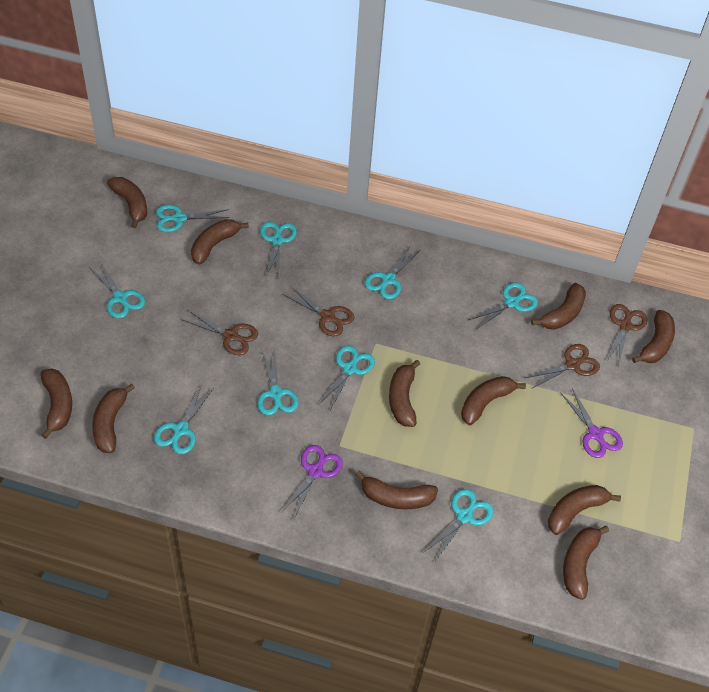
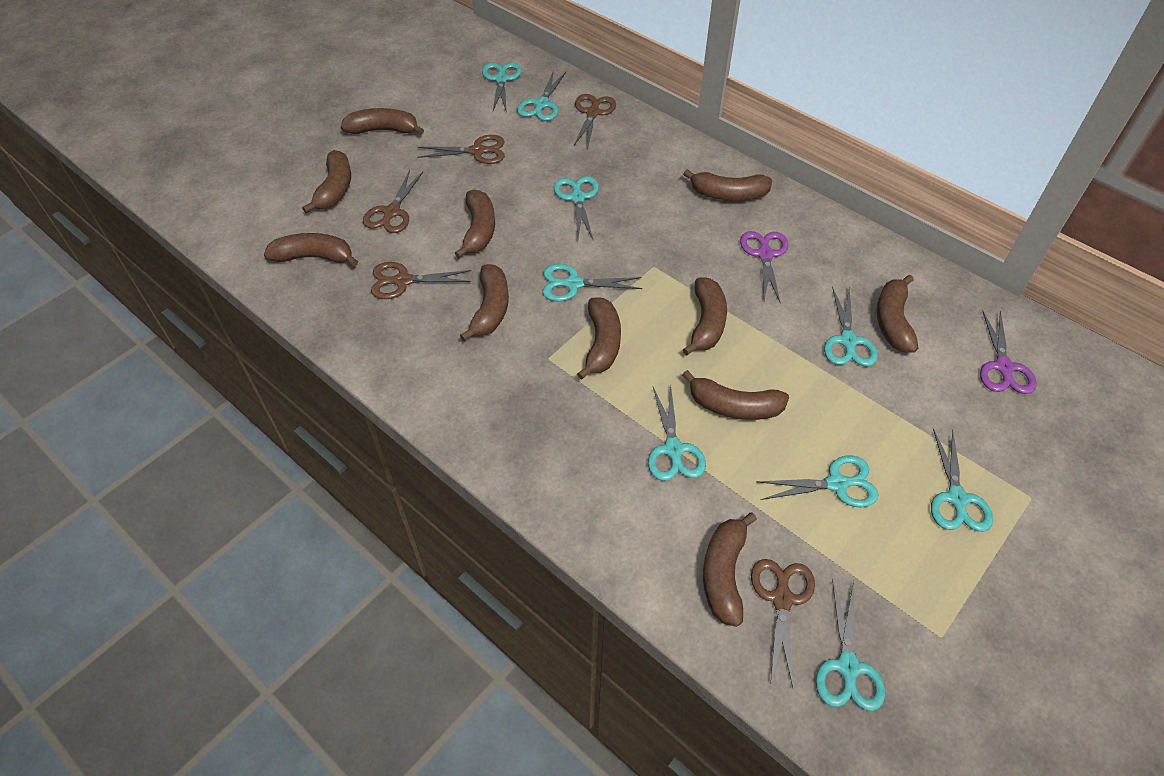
brown scissors: [181,310,258,355] [282,286,355,336] [525,344,600,389] [607,304,647,364] = 4 -> [363,170,423,233] [371,262,471,299] [417,135,505,164] [574,94,616,147] [751,559,815,687] = 5

